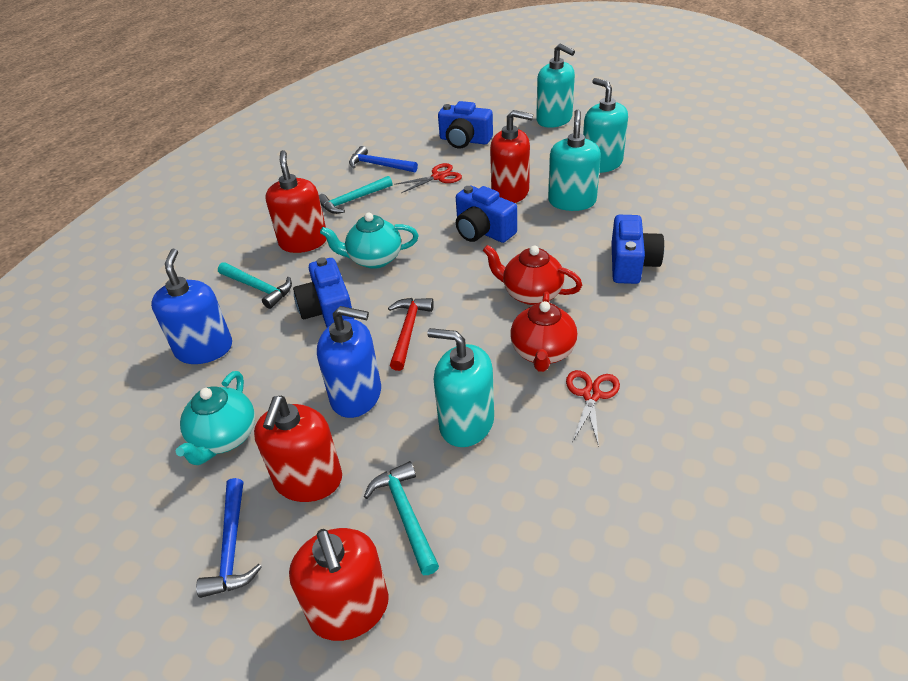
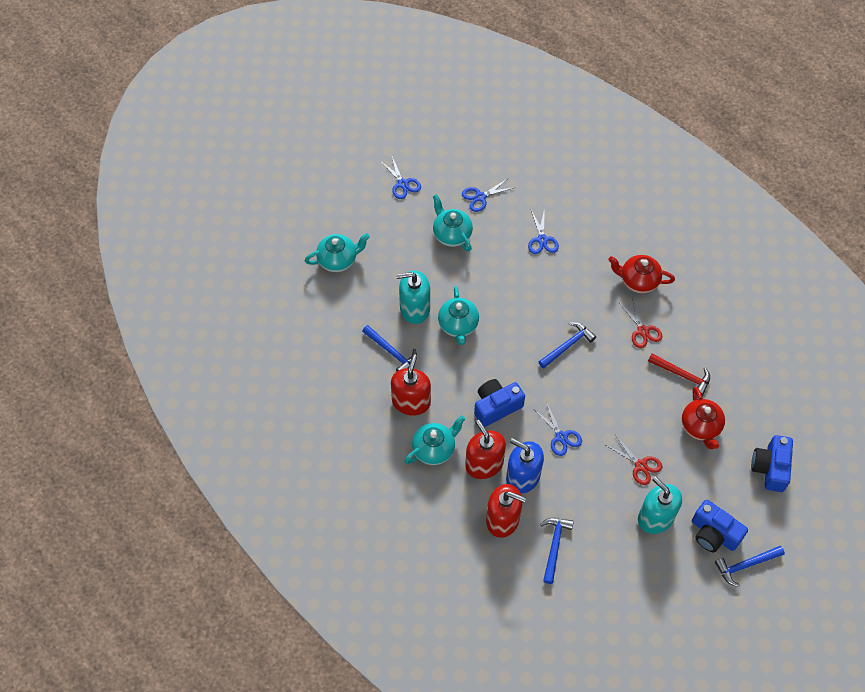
blue camera: [293,257,354,327] [438,101,493,149] [456,186,517,243] [611,215,664,284] = 4 -> [474,379,525,427] [692,500,748,552] [751,435,793,492] = 3
blue hammer: [196,478,262,598] [349,146,418,172] = 2 -> [362,325,417,371] [538,322,596,368] [540,518,574,584] [715,546,785,587] = 4
blue scissors: none = 0 -> [380,156,421,199] [462,179,513,212] [528,208,559,254] [535,402,582,456] = 4
blue soap dispenser: [151,249,232,364] [317,306,381,418] = 2 -> [506,438,544,494] = 1
red soap dispenser: [254,396,342,502] [265,150,327,253] [289,528,389,641] [490,110,533,203] = 4 -> [391,354,431,416] [465,420,506,479] [486,484,526,538] = 3
turquoise hammer: [218,262,292,309] [319,176,393,214] [364,461,439,575] = 3 -> none = 0
turquoise soap dispenser: [427,328,494,447] [536,44,575,128] [548,110,601,211] [583,78,628,173] = 4 -> [396,271,430,324] [638,476,682,534] = 2
turquoise teapot: [176,371,255,465] [320,212,419,269] = 2 -> [305,233,370,272] [404,415,465,465] [433,194,473,252] [438,286,479,345] = 4

